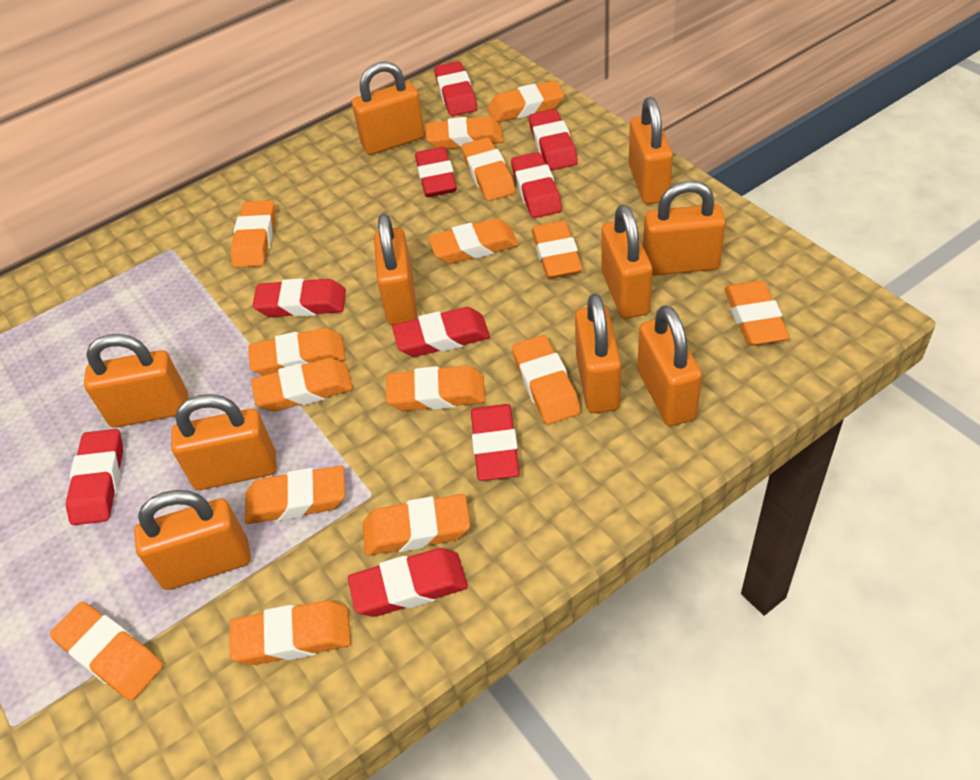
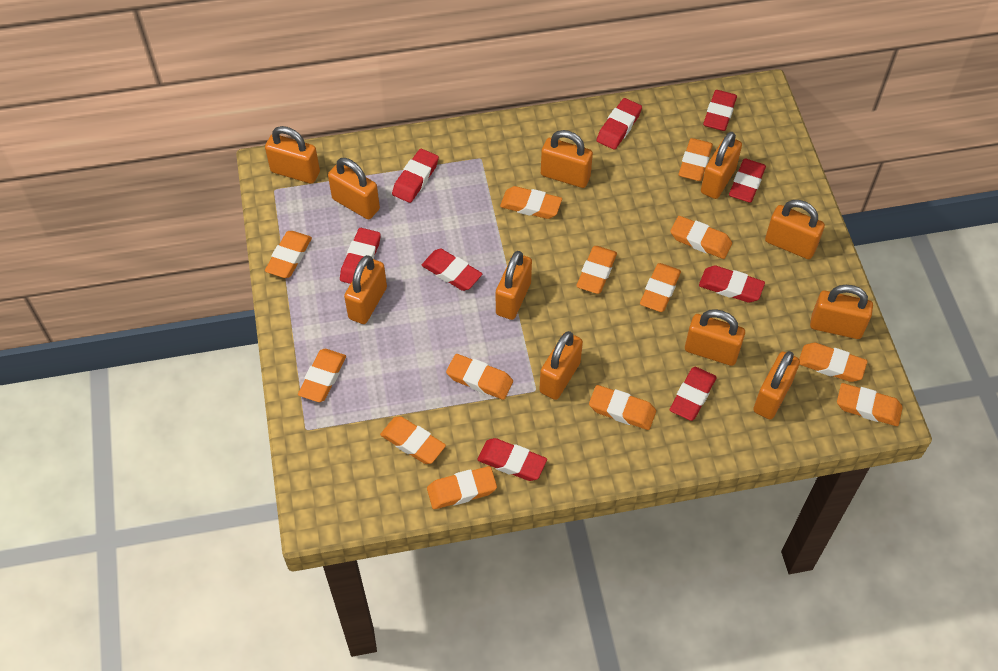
orange eraser: [50,602,163,700] [230,200,276,268] [230,601,351,665] [245,466,345,524] [248,328,346,376] [251,358,353,412] [363,494,470,556] [386,366,485,411] [426,116,504,149] [428,218,518,264] [462,138,516,201] [487,81,564,122] [512,335,581,424] [532,221,583,279] [724,280,790,346] = 15 -> [265,231,312,278] [298,349,346,402] [380,416,446,464] [427,466,497,509] [446,354,513,400] [500,186,562,219] [576,246,617,294] [589,385,656,430] [640,263,681,312] [670,216,732,259] [678,138,713,181] [799,343,868,382] [837,383,903,426] = 13
orange padlock: [84,334,188,428] [134,490,251,590] [171,394,277,490] [352,61,425,155] [374,214,417,325] [575,294,621,413] [601,205,652,319] [629,97,673,204] [637,305,702,426] [643,181,726,276] = 10 -> [265,126,320,184] [328,158,380,219] [344,255,387,324] [496,251,532,320] [539,331,583,400] [541,130,593,188] [685,309,745,366] [701,132,742,199] [753,351,800,419] [765,200,825,259] [810,285,873,339] = 11

